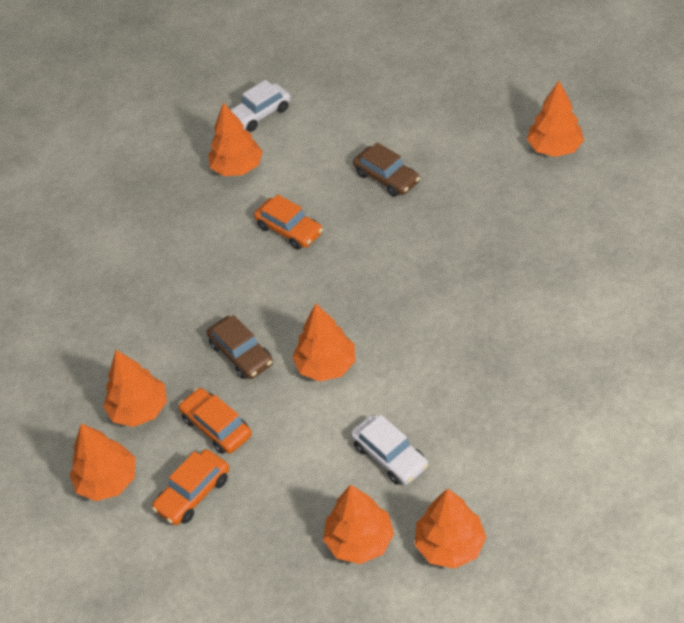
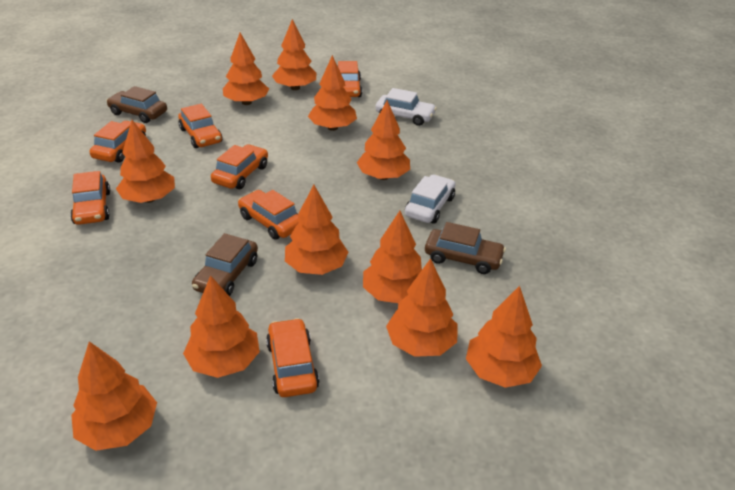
brown car: [207,315,273,379] [353,143,420,197] = 2 -> [106,86,167,123] [192,233,258,296] [425,222,506,274] = 3
orange car: [152,449,229,525] [178,388,252,454] [254,194,323,250] = 3 -> [70,171,110,225] [89,121,146,163] [178,104,222,148] [211,144,268,189] [238,190,299,240] [266,318,319,397] [338,61,362,97] = 7
orange tree: [70,424,135,501] [103,350,167,427] [208,103,263,176] [292,303,355,382] [323,484,394,564] [415,488,486,569] [527,81,584,157] = 7 -> [71,341,157,451] [116,120,175,203] [183,275,260,378] [223,33,269,105] [272,19,316,90] [285,185,349,275] [308,55,357,131] [357,100,410,180] [363,211,422,303] [386,258,457,357] [466,286,542,388] = 11

